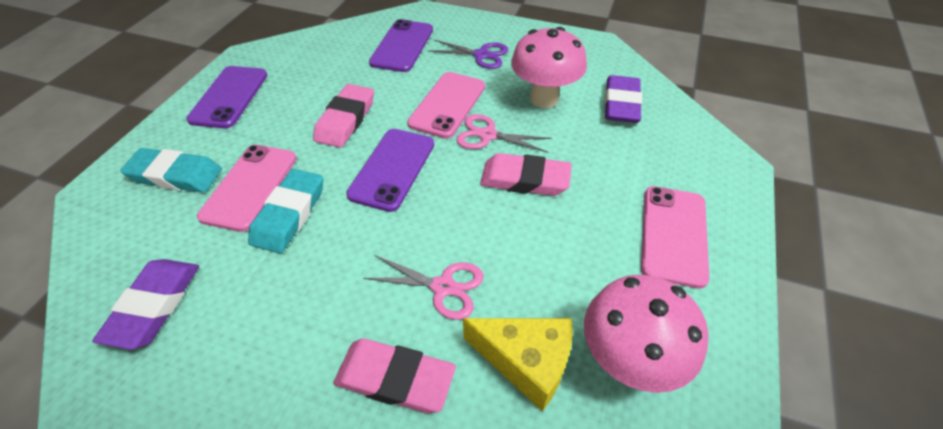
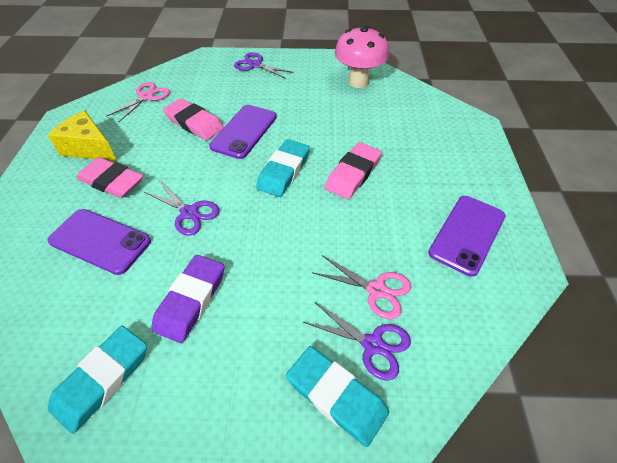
pink mushroom: [511,27,587,108] [584,275,708,393] = 2 -> [335,26,389,88] = 1
pink phone: [197,145,297,232] [407,72,485,139] [641,186,710,289] = 3 -> none = 0
purple eraser: [92,259,199,350] [605,75,642,123] = 2 -> [151,255,225,343] = 1
purple scissors: [428,40,508,69] = 1 -> [145,180,220,236] [234,52,294,79] [303,302,411,381] = 3
turquoise eraser: [120,148,222,193] [248,169,323,254] = 2 -> [48,326,147,434] [256,139,310,197] [286,346,389,447] = 3

